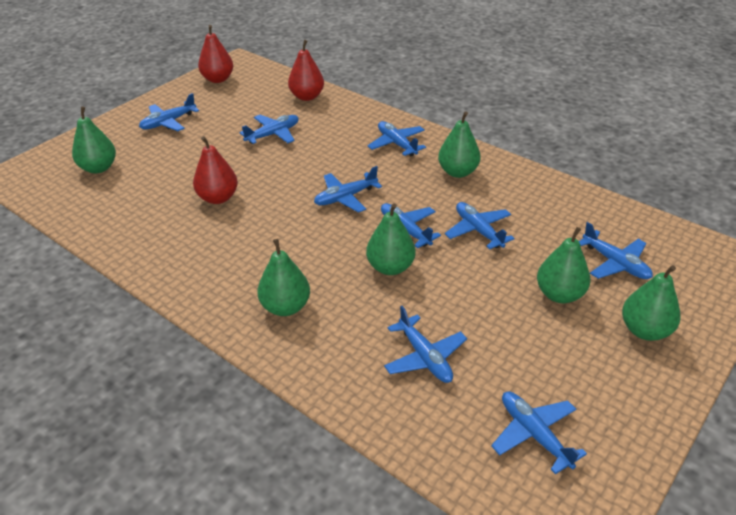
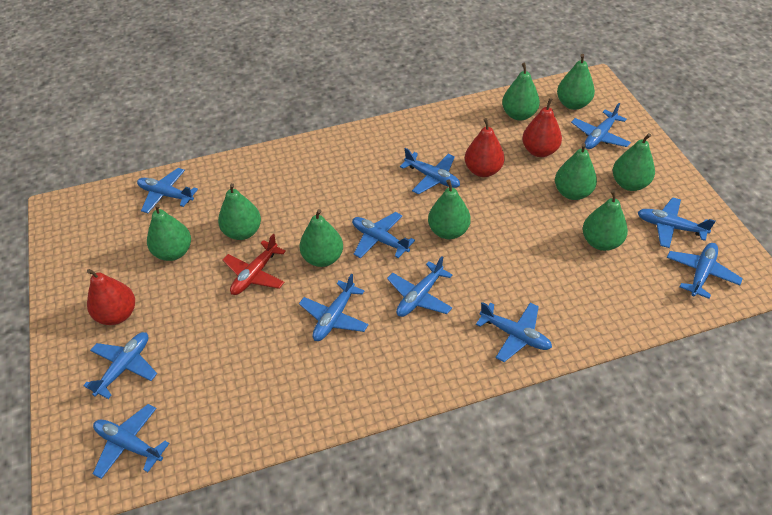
blue plane: [139,93,199,131] [240,115,299,144] [314,166,382,213] [367,121,426,156] [381,203,441,248] [384,306,467,383] [445,202,515,250] [491,392,587,474] [579,222,653,279] = 9 -> [83,332,157,399] [93,404,169,479] [137,168,198,213] [299,274,369,341] [352,212,415,259] [387,256,452,317] [400,148,460,194] [476,302,552,362] [571,103,631,149] [638,197,716,248] [667,243,743,299] = 11
green pear: [72,106,116,173] [257,239,310,316] [366,204,416,275] [438,111,481,178] [537,227,590,303] [622,265,681,341] = 6 -> [147,204,191,261] [218,183,261,240] [300,209,343,267] [428,179,471,239] [502,63,540,121] [555,143,597,200] [557,54,595,110] [583,190,628,251] [613,133,655,191] = 9
red plane: none = 0 -> [223,234,286,295] = 1

